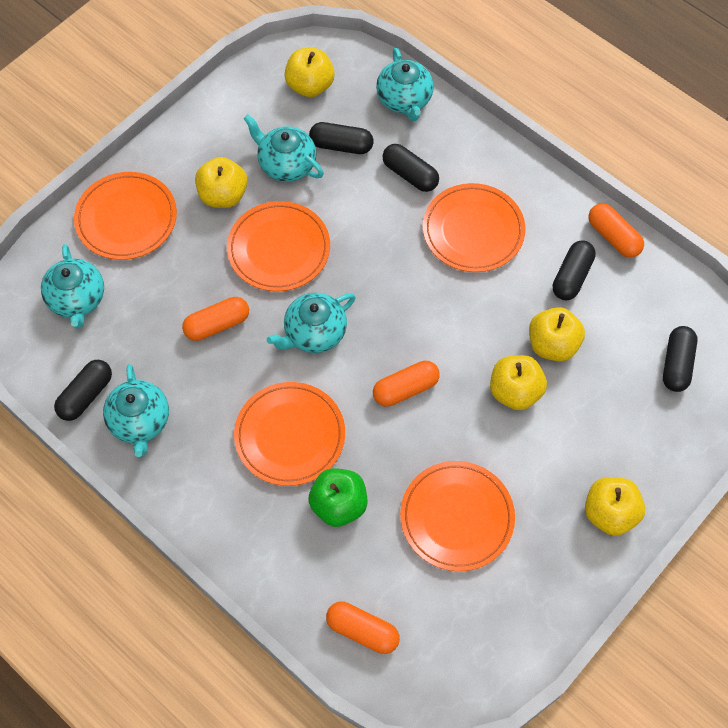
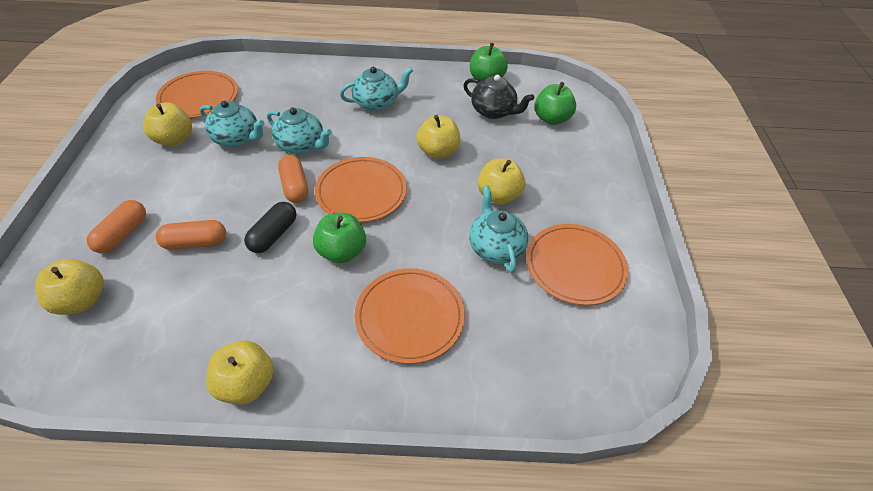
black capsule: [54,360,112,421] [309,122,373,154] [383,144,439,192] [553,240,596,300] [663,326,698,392] = 5 -> [244,202,296,253] = 1
black teapot: none = 0 -> [463,75,534,119] = 1
green apple: [309,468,367,527] = 1 -> [313,213,366,263] [470,43,508,82] [535,82,576,125] = 3
orange capsule: [182,297,249,341] [326,601,400,654] [373,361,440,407] [588,203,644,258] = 4 -> [87,200,146,253] [156,220,226,250] [278,155,308,203] = 3
orange plate: [74,172,177,260] [227,201,330,291] [234,382,345,486] [400,461,515,571] [423,183,525,272] = 5 -> [156,71,238,118] [315,157,407,222] [354,268,465,364] [526,224,628,305] = 4
turquoise teapot: [41,244,104,329] [103,364,169,457] [243,114,324,182] [267,293,355,353] [376,48,434,121] = 5 -> [200,101,265,147] [267,108,332,154] [340,67,413,111] [469,186,528,273] = 4

